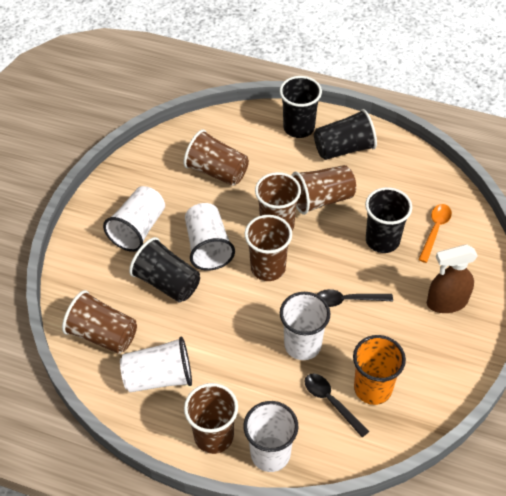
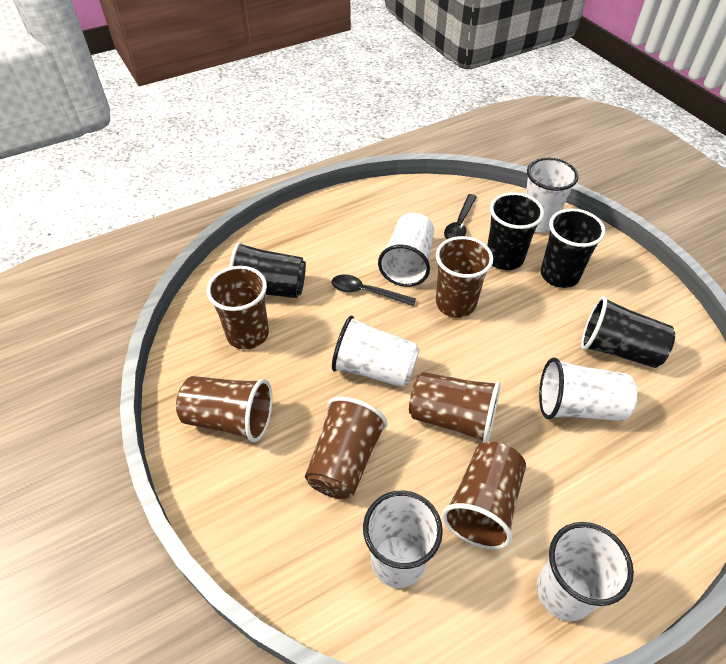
brown spray bottle: [427,244,478,313] = 1 -> none = 0
orange cup: [353,335,406,405] = 1 -> none = 0
orange spoon: [418,204,452,263] = 1 -> none = 0
white cup: [103,186,165,252] [120,337,192,392] [185,203,235,271] [244,401,298,472] [280,292,331,360] = 5 -> [332,316,420,387] [363,491,443,588] [378,213,434,287] [525,158,578,233] [537,522,634,621] [539,358,637,421] = 6

